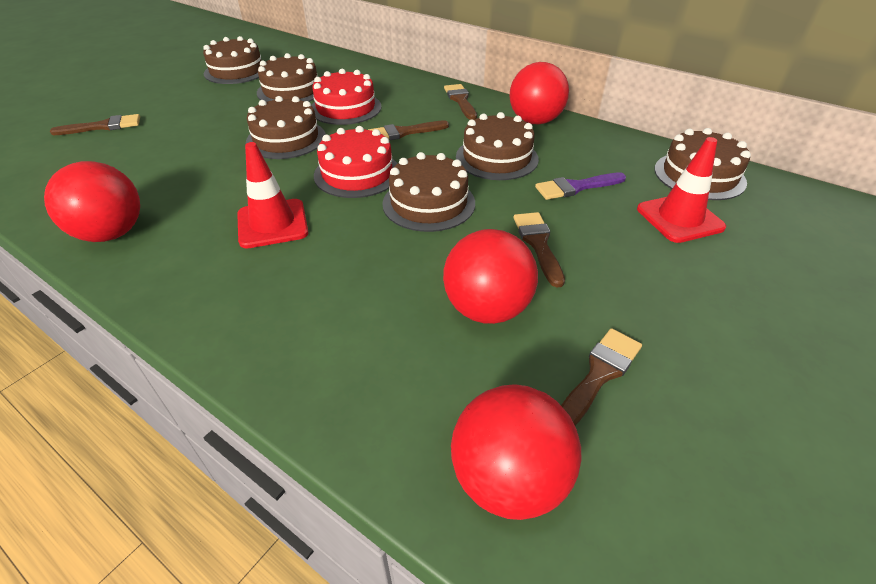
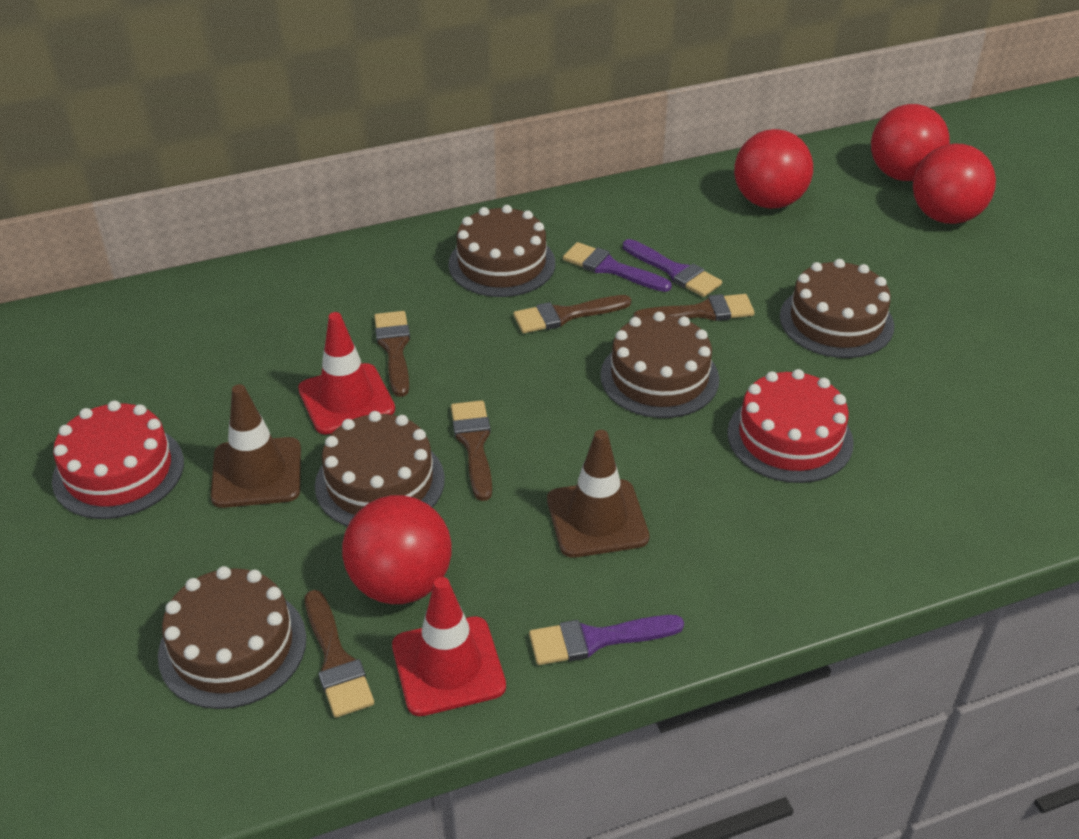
brown cake: [203,36,261,84] [246,96,326,159] [257,53,318,102] [382,152,475,232] [456,112,539,180] [655,128,751,200] = 6 -> [158,566,306,709] [315,411,445,527] [448,205,555,297] [600,312,719,418] [780,259,894,358] = 5
brown traffic cone: none = 0 -> [211,384,301,508] [547,430,649,558] = 2
purple brush: [535,172,626,200] = 1 -> [529,615,684,665] [563,242,672,292] [623,239,722,297] = 3

